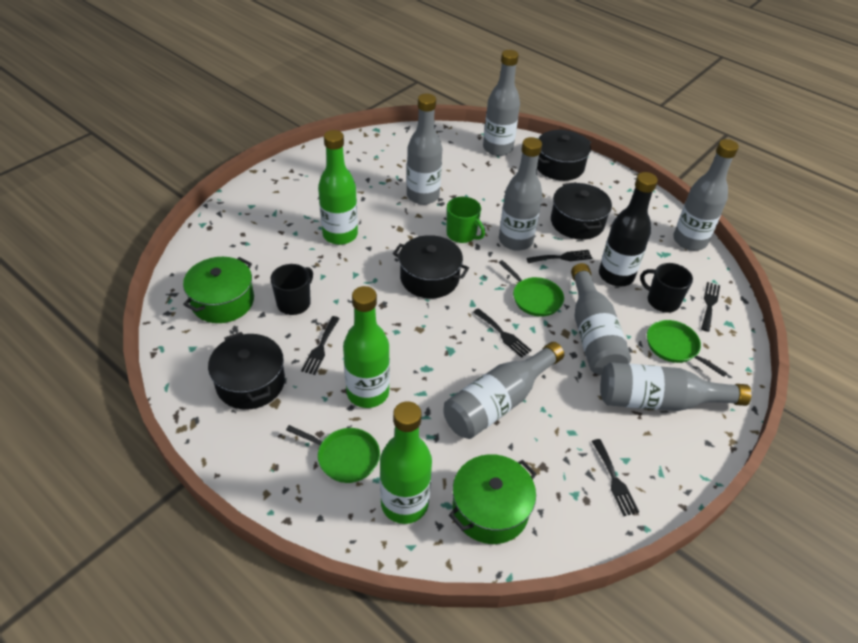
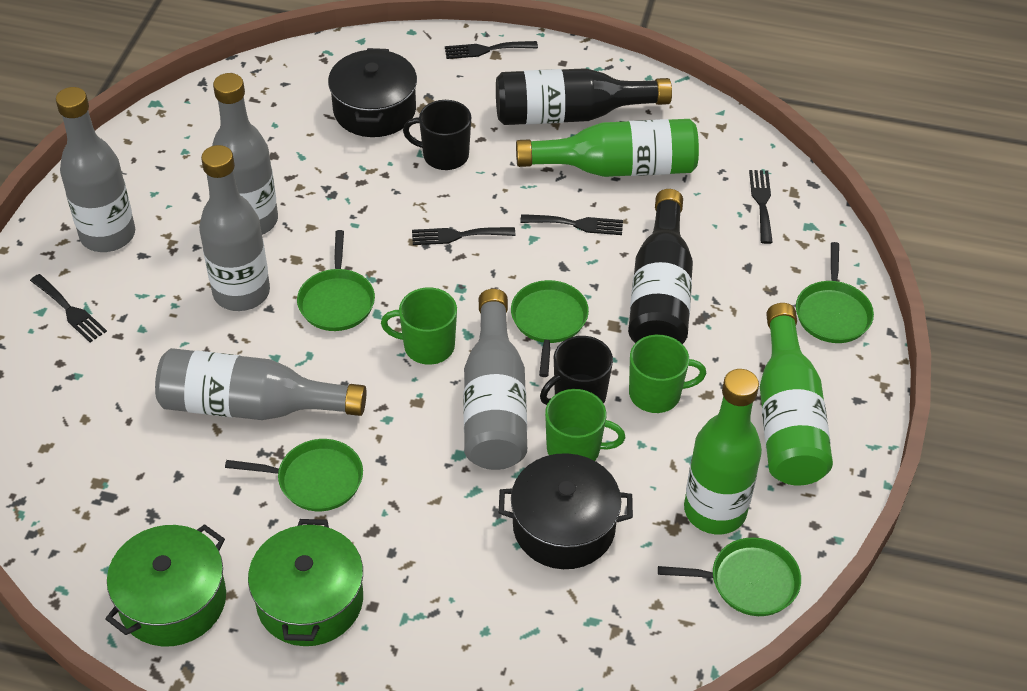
black bottle: [599,172,658,286] = 1 -> [496,68,672,125] [628,189,693,344] = 2
black pot: [208,332,285,410] [393,235,469,299] [537,130,591,181] [551,182,612,240] = 4 -> [328,48,417,137] [499,453,633,569] = 2
green mug: [447,197,485,243] = 1 -> [381,287,457,365] [545,389,625,461] [629,335,706,413] = 3
green pan: [286,425,380,483] [499,260,564,317] [647,320,727,377] = 3 -> [225,439,363,511] [297,230,375,331] [511,280,589,377] [658,537,801,616] [796,242,874,343] = 5
grey bottle: [407,94,443,205] [443,342,564,439] [483,50,520,156] [499,137,542,251] [571,263,631,375] [600,362,751,411] [673,139,739,251] = 7 -> [56,87,135,252] [155,348,366,420] [199,145,270,311] [212,73,278,235] [464,289,527,470] = 5

